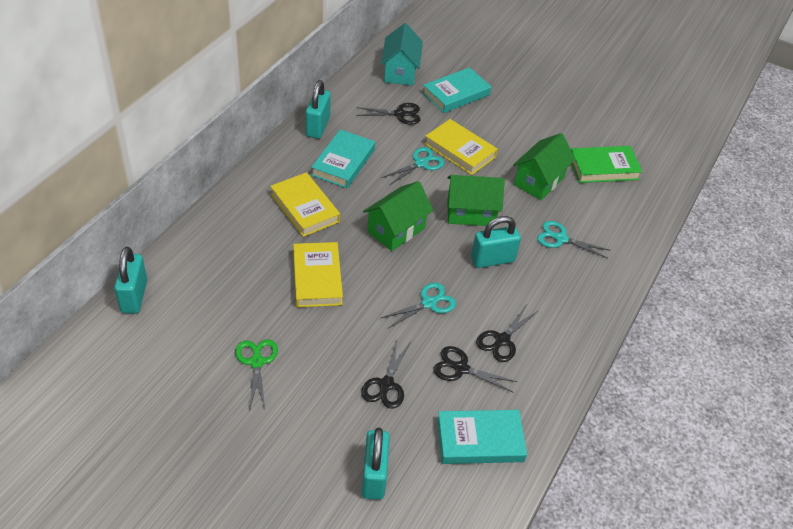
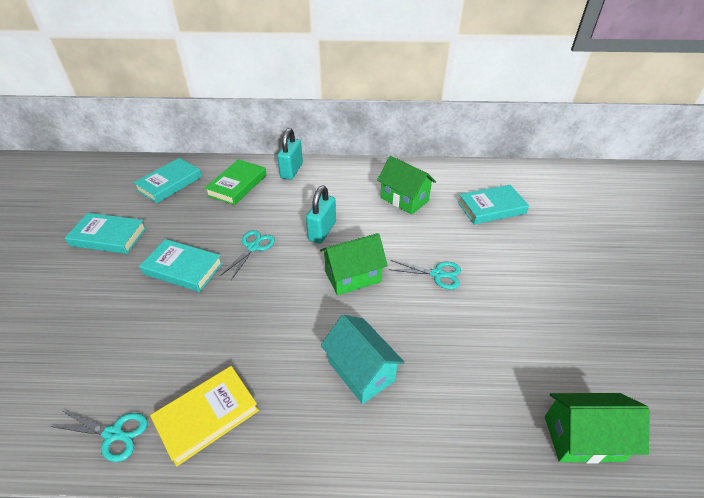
black scissors: [356,103,420,125] [361,340,410,409] [433,346,518,393] [476,306,539,362] = 4 -> none = 0
green scissors: [235,339,278,409] = 1 -> none = 0
turquoise book: [311,129,375,188] [423,67,491,113] [437,410,527,464] = 3 -> [65,213,147,254] [133,158,202,203] [139,239,223,292] [458,185,529,224] = 4
turquoise padlock: [114,247,147,314] [306,80,331,139] [362,428,390,500] [471,216,521,268] = 4 -> [277,128,303,180] [306,186,336,243] = 2
yellow book: [270,172,340,237] [293,242,343,307] [424,119,498,175] = 3 -> [150,366,259,466] = 1

